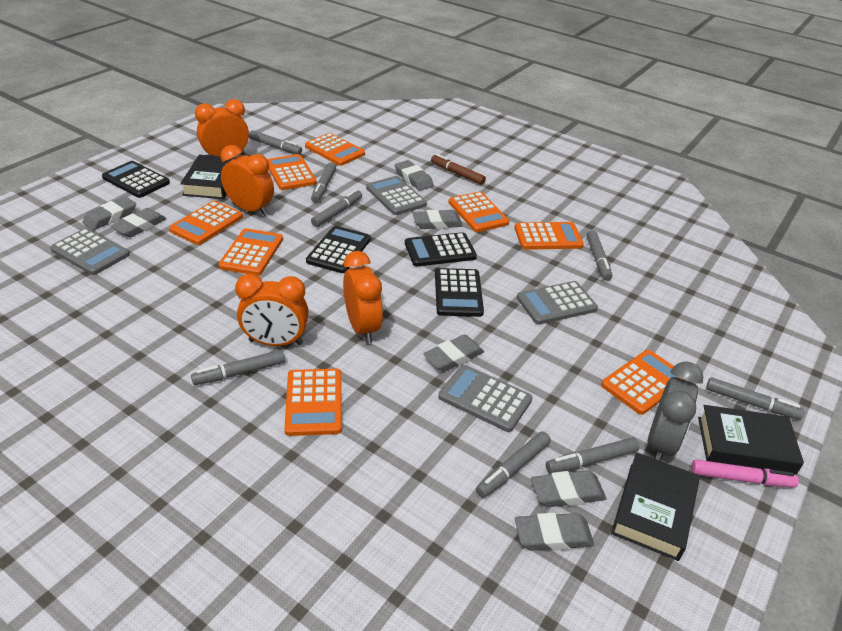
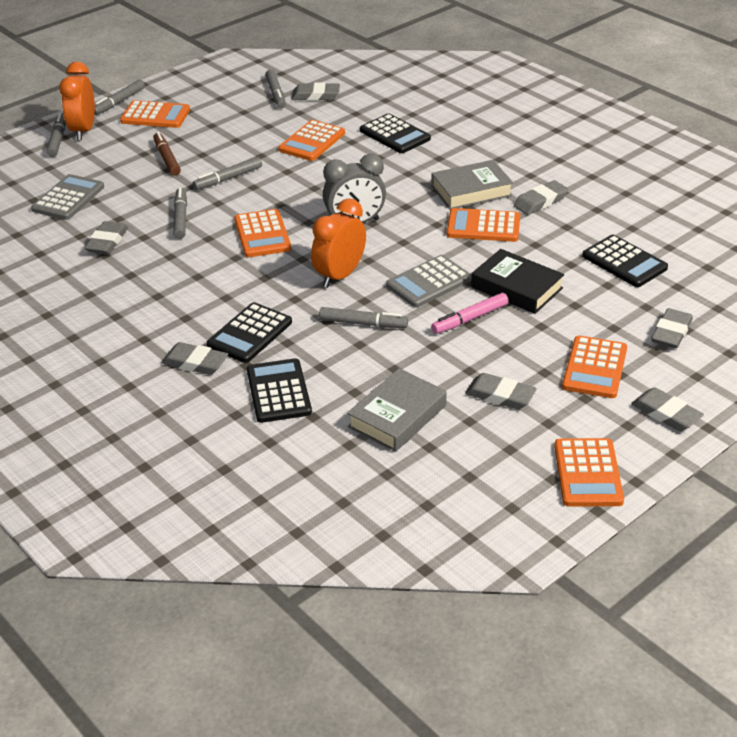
black book: [180,155,234,199] [611,452,700,561] [698,405,804,475] = 3 -> [471,249,564,314] = 1
grey book: none = 0 -> [347,368,447,452] [431,160,513,210] = 2
grey calculator: [50,228,129,275] [366,176,427,215] [438,365,533,432] [517,281,598,325] = 4 -> [31,174,104,220] [386,255,472,307] = 2
grey marker: [191,350,285,385] [249,130,302,154] [311,162,336,202] [311,189,362,227] [476,431,551,498] [546,437,640,474] [587,230,612,281] [706,377,805,420] = 8 -> [46,113,66,157] [94,80,145,115] [173,187,187,239] [193,157,262,190] [265,70,286,108] [319,307,408,328] = 6
orange calculator: [169,201,243,245] [218,228,283,276] [267,154,317,190] [284,369,342,436] [305,133,365,166] [449,192,510,232] [514,222,584,250] [601,350,687,415] = 8 -> [120,100,190,128] [234,209,291,257] [278,120,345,161] [447,208,520,242] [554,438,624,507] [562,336,627,398] = 6
orange clock: [195,99,249,156] [221,145,274,216] [235,274,309,346] [343,251,383,343] = 4 -> [59,62,95,141] [311,198,366,288] = 2

